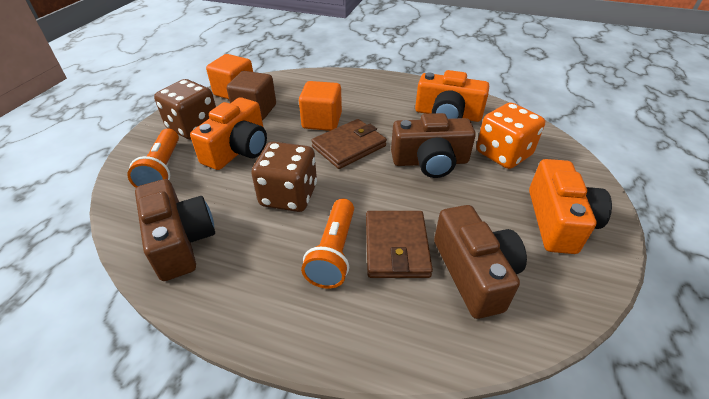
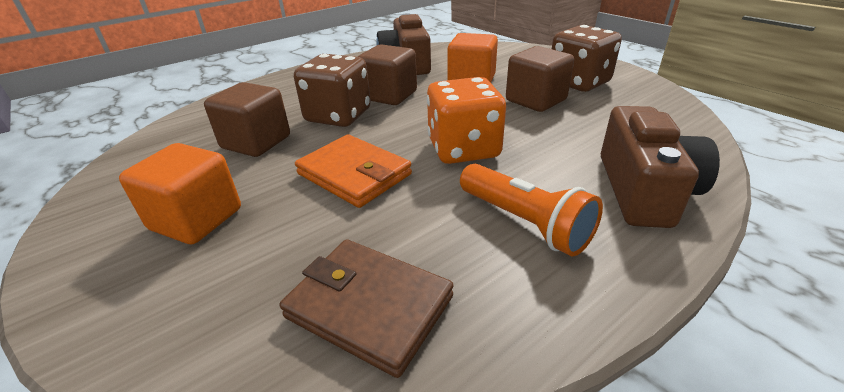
brown camera: [135,179,215,281] [391,113,476,178] [434,205,527,319] = 3 -> [376,13,431,75] [601,106,720,228] = 2
brown cube: [227,71,276,120] = 1 -> [204,82,290,157] [358,44,417,105] [506,46,574,112] = 3
brown wallet: [311,119,387,169] [366,211,433,278] = 2 -> [280,239,453,378] = 1
orange camera: [190,97,267,170] [415,70,489,122] [529,159,612,254] = 3 -> none = 0
orange flashlight: [128,129,179,188] [301,198,354,289] = 2 -> [460,164,603,256] = 1
orange wallet: none = 0 -> [295,134,412,208] = 1

